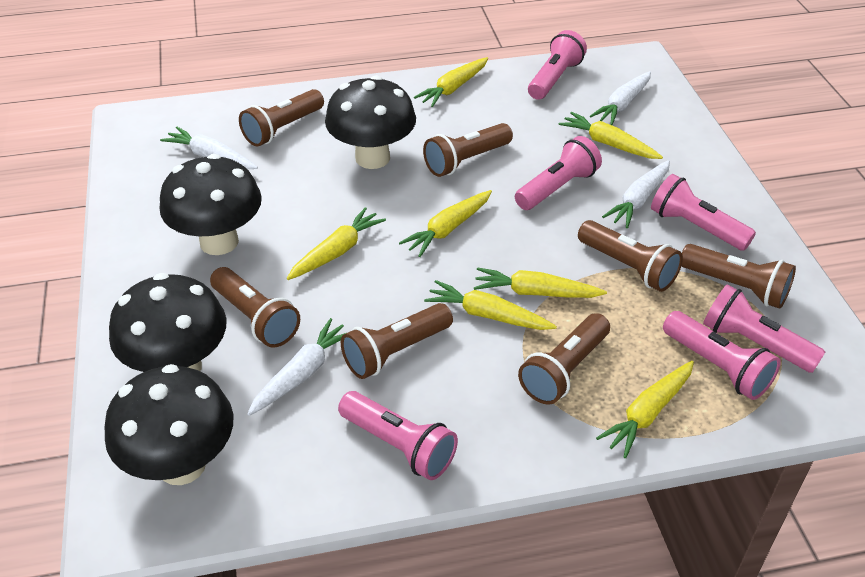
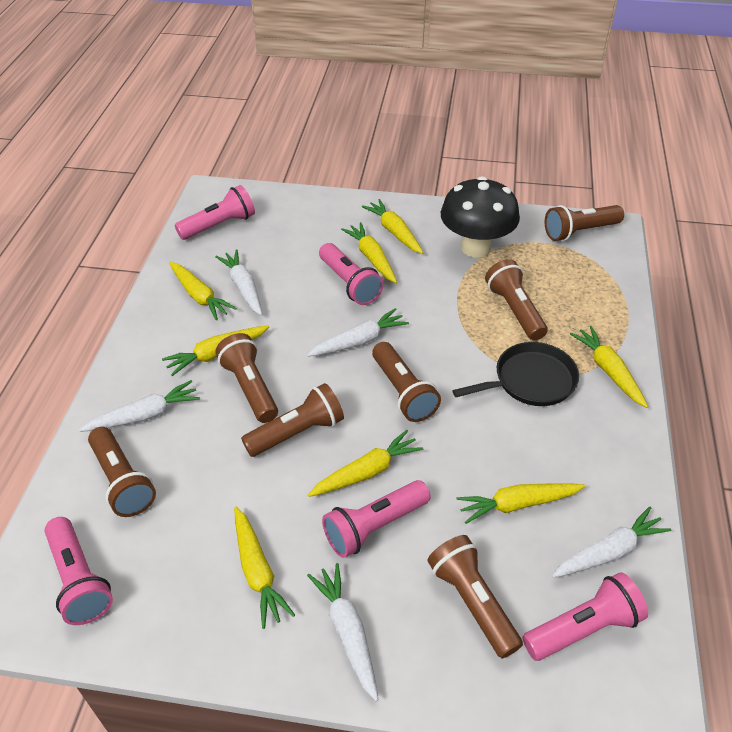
black mushroom: [104,364,233,485] [109,273,226,372] [159,154,262,255] [325,75,416,169] = 4 -> [441,176,520,258] = 1
black pan: none = 0 -> [452,342,579,406] = 1
pink flashlight: [338,391,458,480] [515,136,602,210] [528,30,587,100] [651,174,756,251] [663,311,781,400] [703,284,825,373] = 6 -> [44,517,113,625] [175,185,255,240] [319,243,384,305] [322,480,431,558] [523,572,648,661] = 5
white carrot: [160,127,258,169] [247,318,346,416] [590,71,651,125] [602,160,670,228] = 4 -> [79,380,200,432] [215,250,262,316] [307,308,409,357] [307,563,379,701] [552,507,671,578] = 5
yellow carrot: [287,207,386,280] [399,190,492,257] [414,57,488,107] [424,280,557,330] [474,267,607,298] [559,112,663,159] [596,361,694,458] = 7 -> [162,325,269,376] [169,262,237,320] [234,507,295,629] [308,430,423,497] [341,222,397,283] [362,199,423,254] [456,483,585,524] [570,326,648,408] = 8

